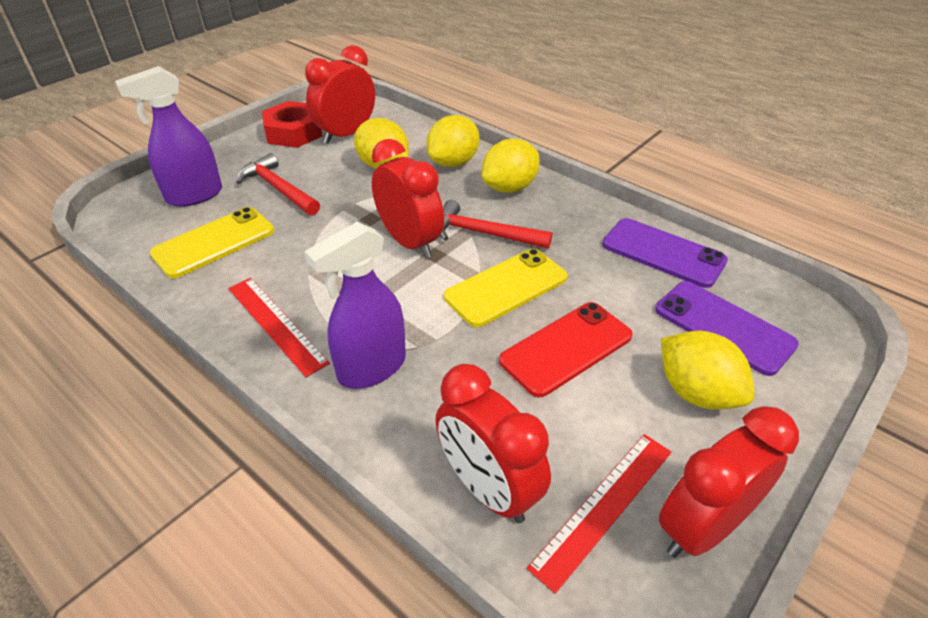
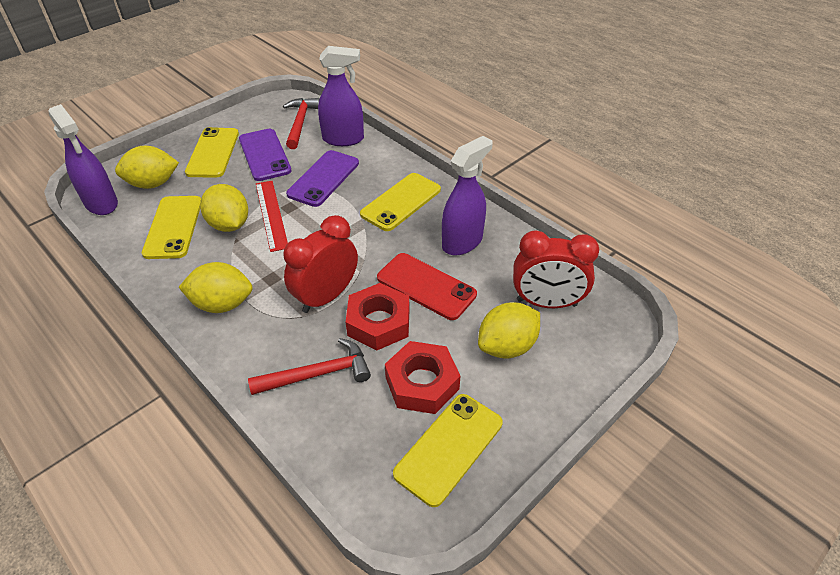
purple spray bottle: [115,66,222,207] [304,222,406,389] = 2 -> [48,104,118,215] [318,46,364,146] [442,136,492,255] = 3
red clock: [305,45,375,144] [372,139,444,258] [435,364,551,523] [659,406,799,558] = 4 -> [283,215,358,313] [513,230,599,308] = 2
red nut: [262,101,323,148] = 1 -> [346,283,410,351] [385,341,460,414] = 2
red ruler: [228,278,330,377] [527,434,671,594] = 2 -> [256,181,288,252] = 1
yellow phone: [150,207,274,278] [444,248,568,327] = 2 -> [142,196,201,259] [185,127,239,178] [360,173,441,231] [393,394,503,507] = 4

